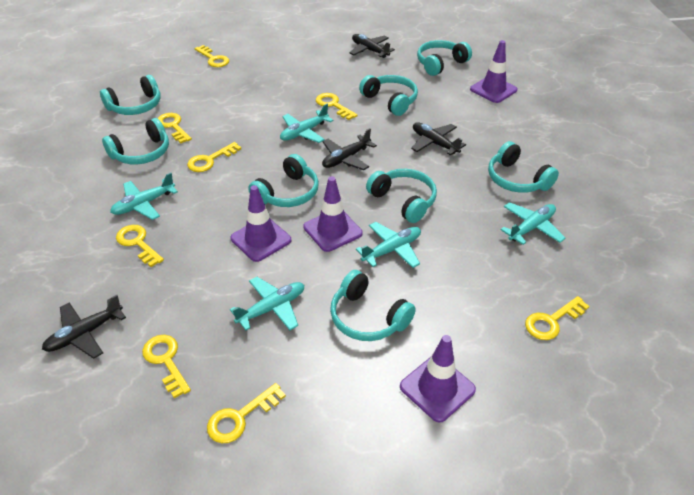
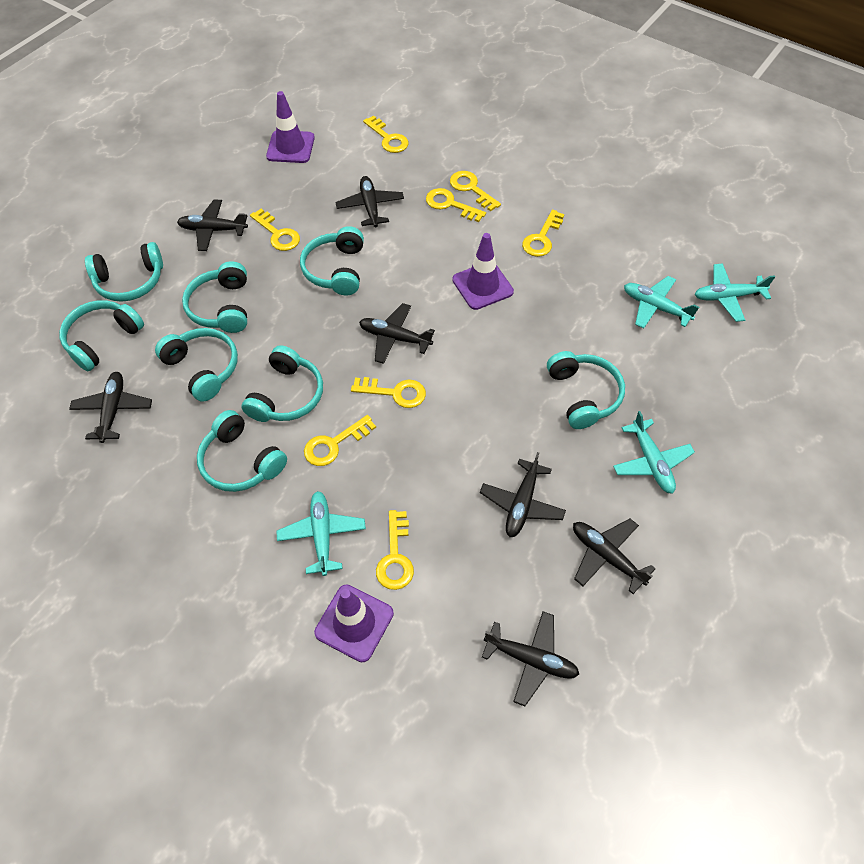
black plane: [42,295,126,359] [322,128,377,171] [349,34,395,58] [411,122,466,155] = 4 -> [69,372,152,443] [177,199,248,251] [335,176,404,227] [359,303,435,364] [480,452,566,537] [482,611,579,706] [573,519,656,594] = 7
purple traffic cone: [230,185,291,262] [303,176,363,252] [400,335,476,423] [470,40,518,103] = 4 -> [266,91,315,163] [314,584,394,662] [452,233,514,310] = 3
turquoise plane: [110,173,178,220] [230,277,304,330] [280,104,334,143] [356,222,421,268] [501,202,565,245] = 5 -> [276,491,366,576] [613,411,695,494] [624,276,699,329] [695,263,775,322] = 4

